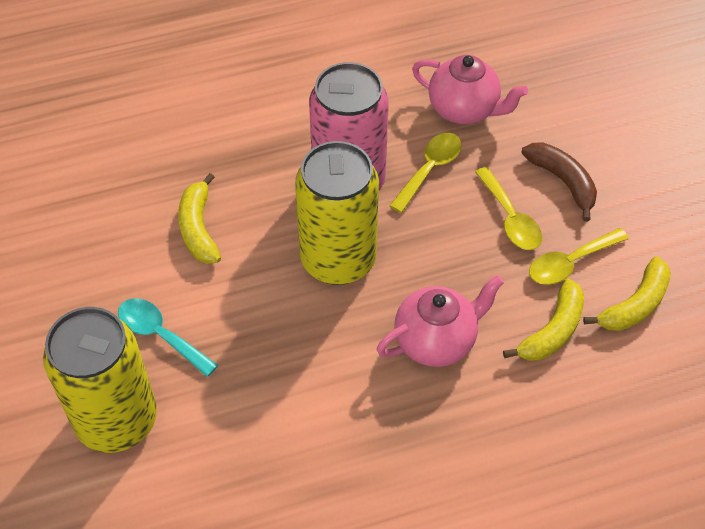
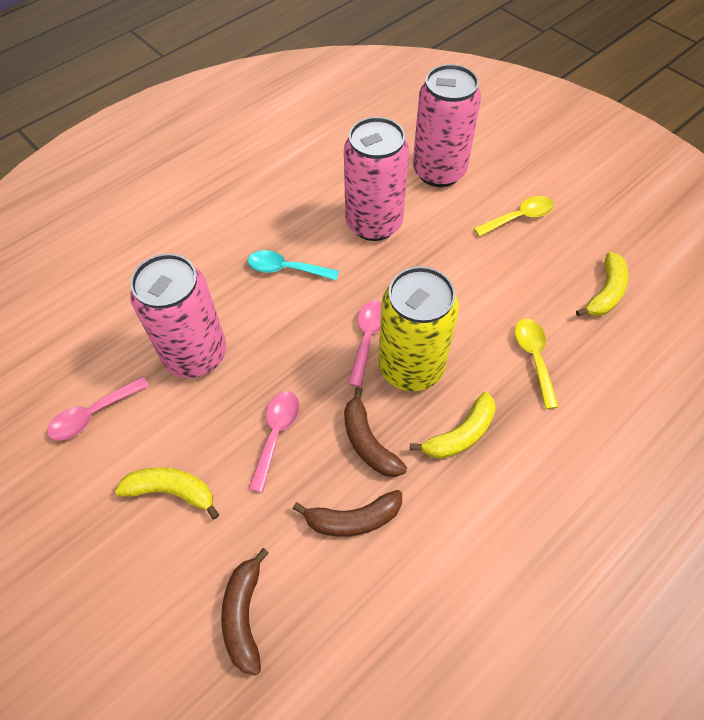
brown banana: [521,142,597,221] = 1 -> [221,548,269,675] [293,490,402,537] [344,387,407,477] = 3
pink can: [309,62,389,190] = 1 -> [130,254,226,378] [344,117,409,241] [413,64,481,187] = 3
pink spoon: none = 0 -> [47,376,149,441] [249,392,299,493] [348,301,382,387] = 3
pink teapot: [377,275,504,367] [412,55,528,124] = 2 -> none = 0
yellow can: [43,307,157,453] [295,141,379,285] = 2 -> [378,266,459,391] = 1
yellow spoon: [390,133,462,213] [475,167,542,250] [529,228,629,285] = 3 -> [474,196,554,237] [515,319,559,409] = 2

